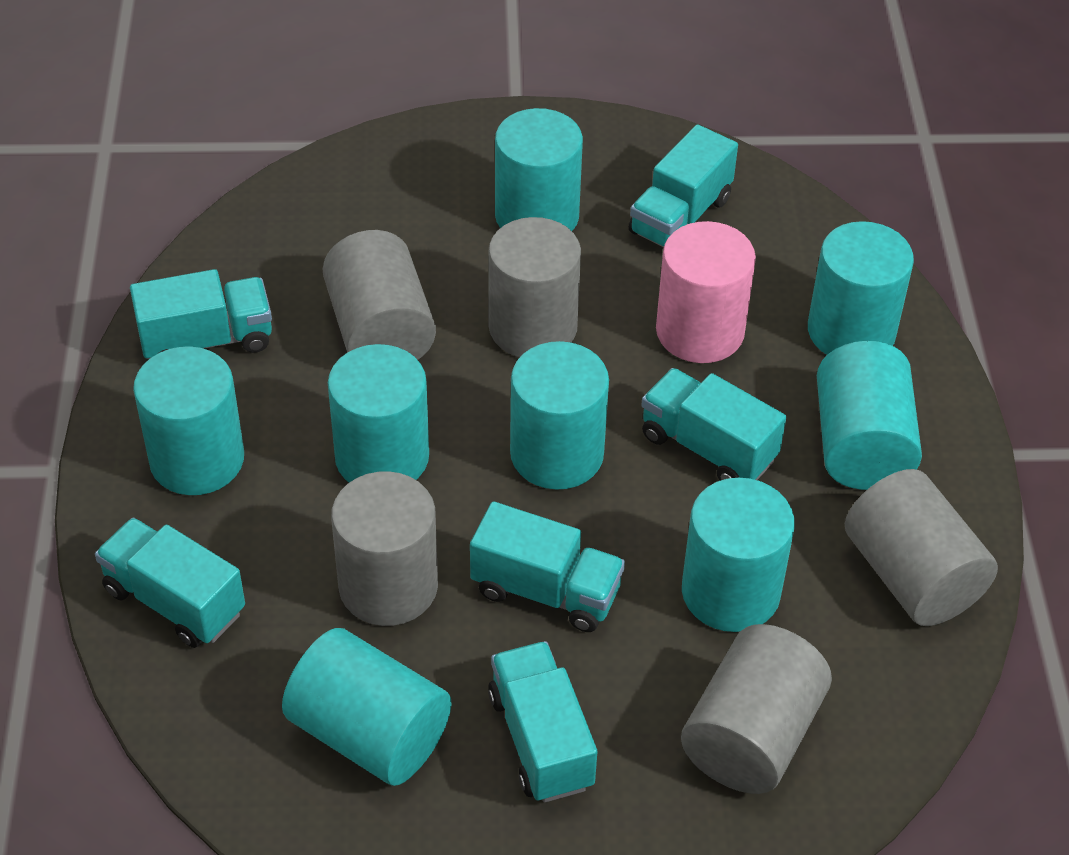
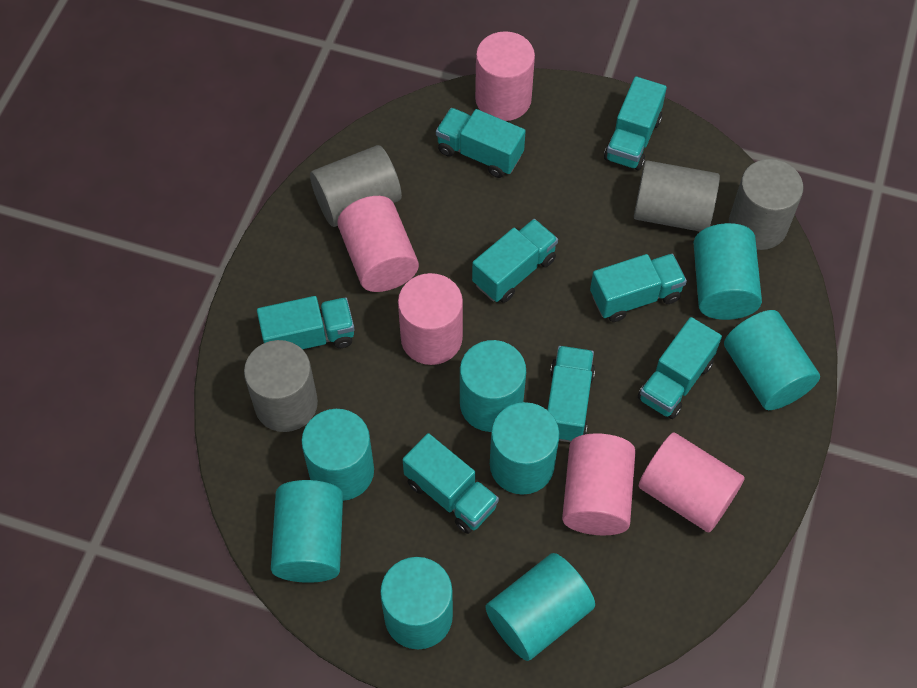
grey cylinder: [323,230,436,360] [331,471,438,626] [488,217,581,357] [681,624,832,794] [845,469,998,626] = 5 -> [244,340,318,432] [310,145,402,227] [634,160,720,232] [729,159,803,250] = 4
pink cylinder: [656,221,756,363] = 1 -> [337,196,419,292] [398,273,463,365] [475,31,535,121] [562,433,636,535] [639,432,745,532] = 5
turquoise truck: [95,518,245,648] [130,269,272,359] [470,501,625,632] [488,641,597,802] [629,124,738,247] [641,368,786,481] = 6 -> [257,296,355,349] [402,433,499,534] [436,108,526,178] [472,219,558,303] [547,346,595,442] [590,254,687,322] [604,76,667,170] [638,317,722,419] = 8

